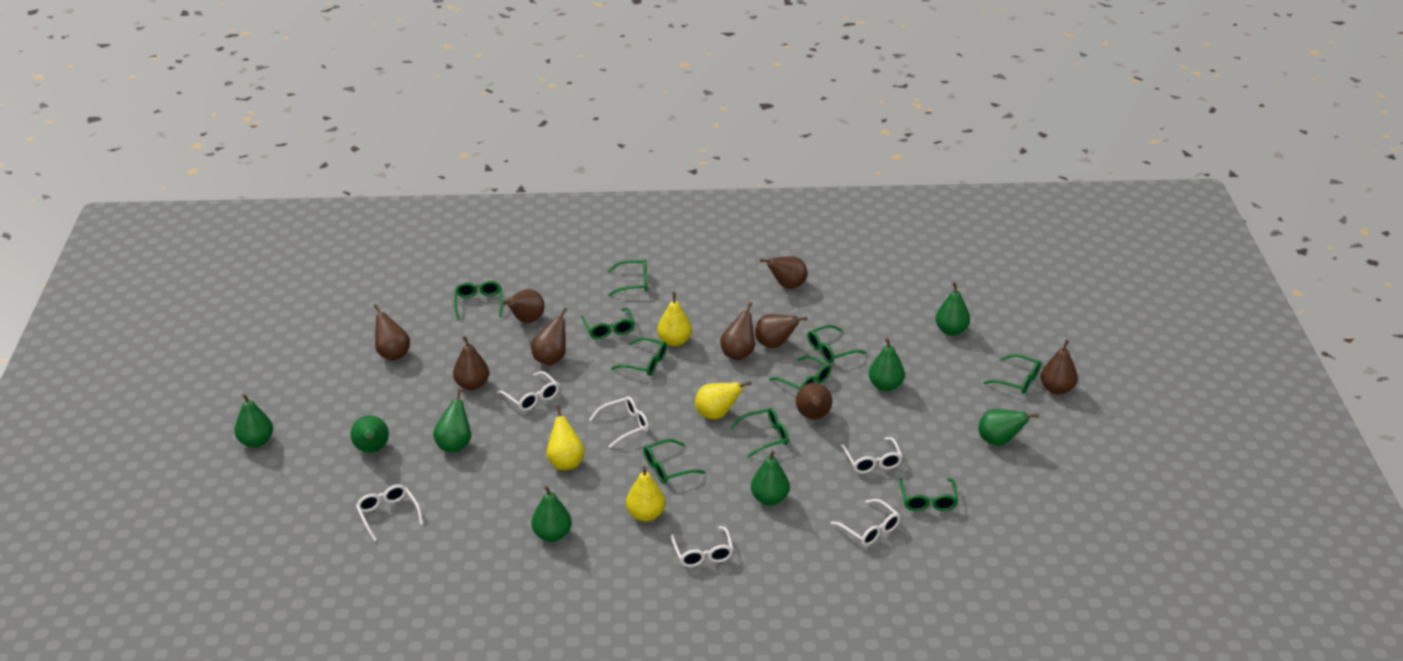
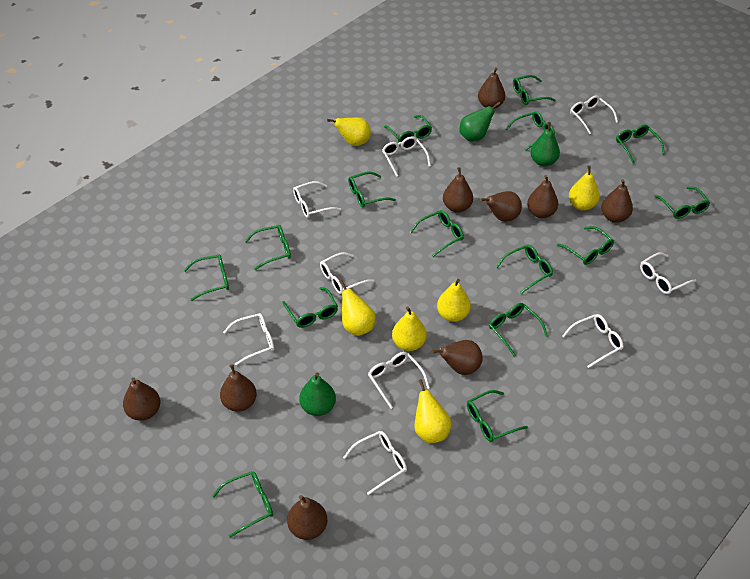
green glasses: [454,281,503,320] [581,308,635,339] [607,259,648,296] [611,337,667,376] [643,439,705,483] [730,408,789,458] [769,355,831,390] [807,325,866,363] [899,478,958,511] [983,354,1041,394] = 10 -> [184,254,229,301] [212,471,273,538] [244,225,291,270] [282,287,338,328] [348,172,396,208] [384,115,432,142] [410,210,464,257] [467,390,528,442] [489,303,548,357] [496,245,553,294] [506,111,555,151] [513,75,556,105] [557,226,614,265] [616,125,665,164] [654,187,710,219] = 15
green pear: [234,394,273,448] [351,415,389,453] [433,388,471,452] [532,486,572,542] [751,450,790,505] [869,338,905,391] [935,282,970,336] [978,409,1039,446] = 8 -> [299,372,336,416] [459,102,500,142] [530,122,560,166] = 3
white glasses: [356,485,423,542] [497,371,559,411] [589,396,649,448] [671,526,734,567] [830,499,901,546] [841,437,903,473] = 6 -> [223,313,274,365] [293,181,341,218] [320,252,375,294] [343,431,407,495] [368,352,430,409] [382,136,431,177] [562,314,624,368] [570,95,618,134] [640,252,696,294] = 9
yellow pear: [546,406,585,470] [626,466,665,521] [657,292,692,346] [695,381,751,419] = 4 -> [327,118,371,146] [339,280,376,336] [392,306,427,351] [415,379,452,443] [437,279,471,322] [569,165,600,211] = 6

